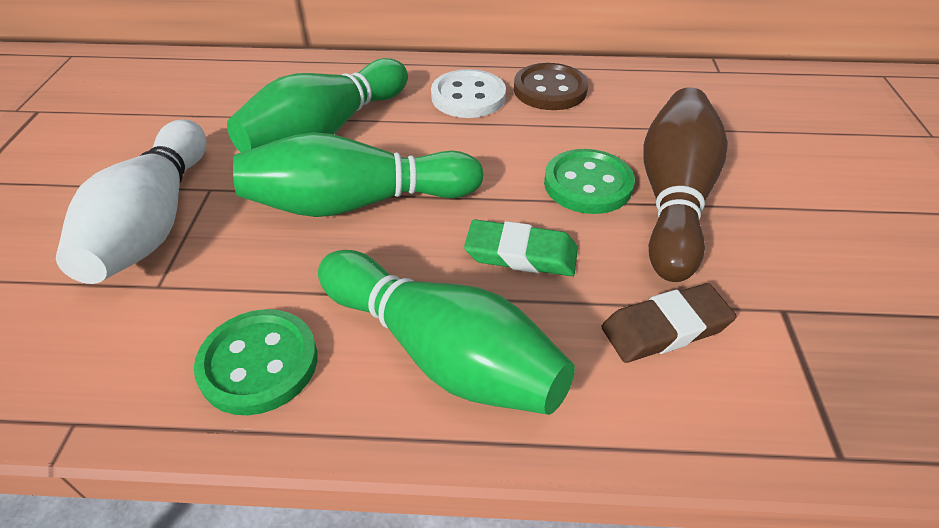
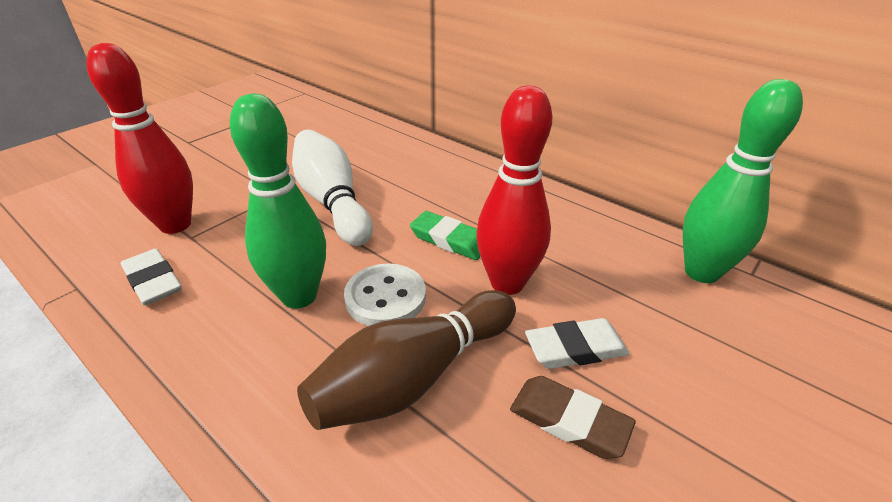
brown button: [514,63,588,110] = 1 -> none = 0
green bowling pin: [227,58,408,152] [233,132,484,217] [318,250,575,415] = 3 -> [230,94,326,309] [683,79,803,283] = 2
green button: [194,309,317,415] [544,149,635,214] = 2 -> none = 0
red bowling pin: none = 0 -> [86,43,193,234] [476,86,552,295] = 2
white eraser: none = 0 -> [121,249,182,306] [525,318,630,369] = 2

